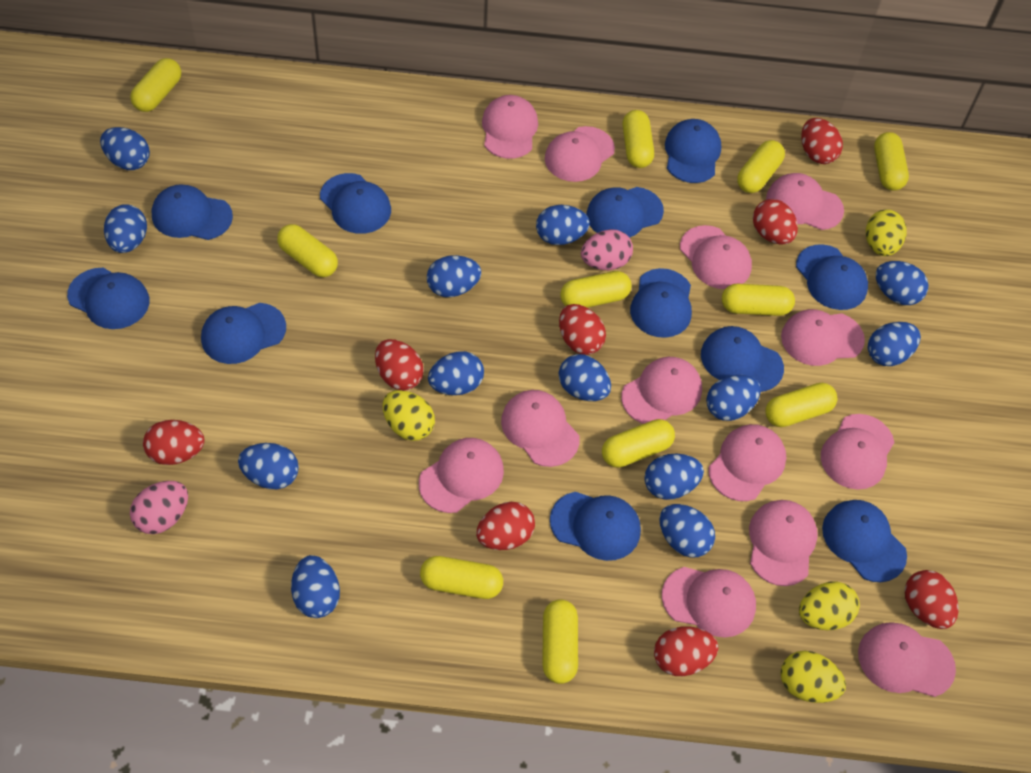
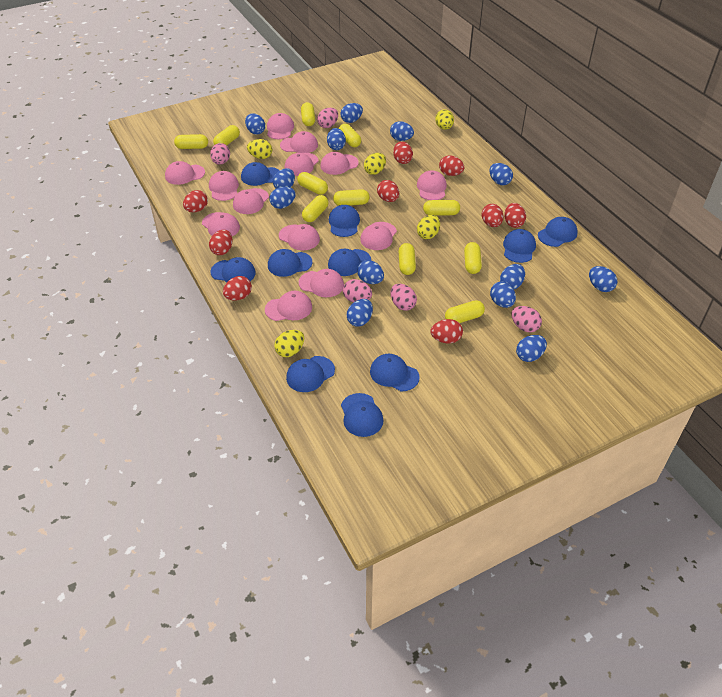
blue cap: [67,268,149,329] [151,184,233,240] [201,303,286,364] [320,173,391,234] [550,492,641,561] [586,187,664,238] [630,268,692,338] [665,119,721,183] [701,326,784,392] [796,244,868,310] [822,500,907,582] = 11 -> [211,257,256,283] [241,162,279,186] [268,249,312,277] [286,356,335,392] [328,249,371,276] [329,205,360,237] [341,393,384,437] [370,354,420,391] [503,229,536,263] [538,217,578,247] = 10
pink egg: [130,481,188,534] [581,229,633,270] = 2 -> [210,143,230,165] [317,108,338,128] [343,279,372,302] [391,284,417,311] [511,306,542,332] = 5
red egg: [143,420,204,465] [375,339,424,390] [476,502,535,550] [559,304,606,355] [654,626,718,676] [753,199,798,245] [801,118,843,164] [905,570,958,629] = 8 -> [183,190,208,212] [209,230,233,255] [223,276,252,301] [377,180,399,202] [393,141,413,164] [430,319,463,344] [439,155,464,176] [481,204,504,227] [504,203,526,228] = 9
yellow egg: [383,390,435,441] [780,651,846,703] [799,581,860,630] [866,209,906,256] = 4 -> [247,139,272,159] [274,330,304,357] [364,153,386,175] [417,215,440,239] [435,109,454,130] = 5

